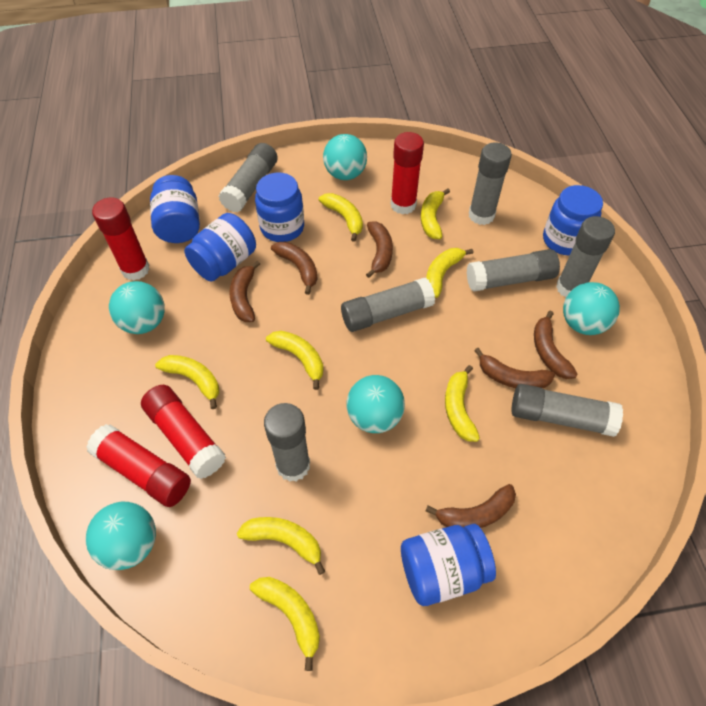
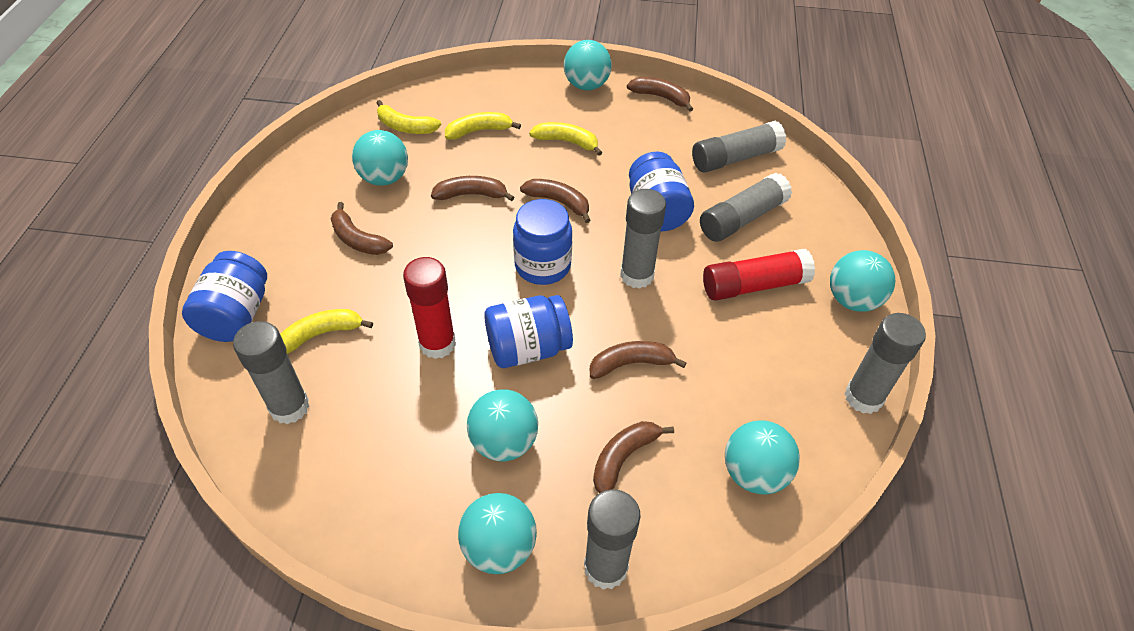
blue jar: [150,175,200,243] [184,213,256,282] [255,173,304,242] [401,524,496,606] [543,185,603,256] = 5 -> [182,251,267,342] [484,295,573,368] [513,199,572,285] [629,152,694,231] = 4
grey glue stick: [219,143,278,212] [264,403,310,482] [341,278,435,332] [466,249,560,292] [469,143,512,225] [511,384,623,437] [556,216,615,297] = 7 -> [233,321,309,424] [584,489,641,590] [620,189,666,289] [692,121,786,173] [700,173,792,242] [844,313,926,414] = 6
red glue stick: [87,424,191,507] [92,197,150,281] [141,385,226,479] [391,132,424,214] = 4 -> [403,257,456,359] [703,249,815,301] = 2
turquoise ball: [86,502,156,570] [109,281,165,334] [323,134,367,180] [346,375,405,433] [563,282,620,335] = 5 -> [352,130,408,186] [458,493,537,574] [467,389,538,461] [564,40,612,90] [725,420,800,494] [830,250,895,312] = 6
yellow banana: [155,355,219,409] [237,517,325,575] [250,577,320,671] [266,331,324,390] [319,193,363,242] [421,188,450,239] [426,248,473,298] [445,365,480,442] = 8 -> [280,309,373,354] [376,100,441,134] [445,112,521,140] [529,122,602,156] = 4

